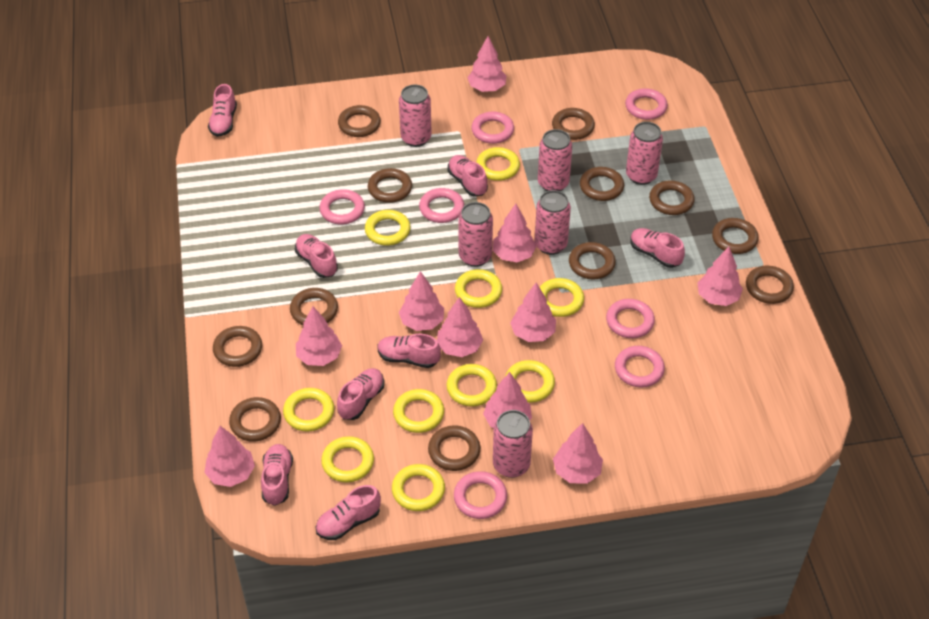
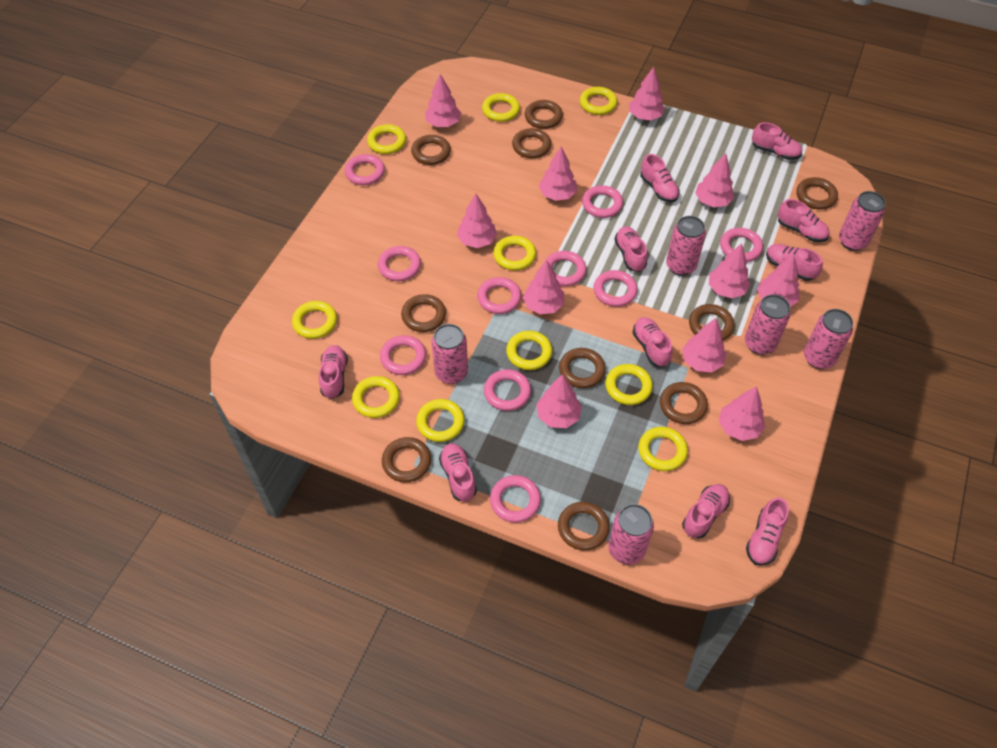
brown ring: [213,326,262,367] [229,397,281,442] [290,288,338,325] [338,105,381,137] [368,168,412,203] [428,425,480,471] [552,108,595,140] [569,242,616,279] [580,167,624,201] [649,180,695,215] [712,218,759,254] [746,266,794,304] = 12 -> [382,437,431,483] [401,294,446,332] [411,135,451,165] [512,128,551,158] [525,100,563,129] [558,502,610,551] [559,348,606,388] [660,382,708,424] [689,304,735,340] [796,177,838,210] = 10
pink ring: [319,189,365,224] [419,188,464,223] [454,471,507,519] [471,112,514,144] [606,299,655,338] [615,346,665,388] [625,88,668,120] = 7 -> [345,154,385,185] [378,246,421,281] [380,335,426,375] [477,277,521,314] [484,369,531,411] [490,475,541,523] [545,251,587,286] [582,185,623,218] [594,270,638,307] [720,228,763,262] = 10
pink shoe: [208,84,237,137] [261,444,293,506] [295,234,338,278] [316,485,381,540] [337,368,384,420] [378,334,441,368] [448,155,488,196] [630,228,685,268] = 8 -> [319,345,348,399] [439,443,477,502] [614,227,647,272] [632,317,672,367] [640,154,680,202] [682,484,730,538] [746,497,789,566] [752,122,802,160] [766,244,823,281] [778,199,830,242] = 10
pink tree: [204,426,255,487] [296,306,342,366] [399,271,444,331] [437,297,483,357] [467,36,507,92] [483,372,532,428] [493,204,536,262] [510,283,556,342] [553,423,603,484] [697,247,743,306] = 10 -> [425,74,461,127] [457,193,497,248] [523,260,564,314] [536,374,582,428] [539,147,577,201] [629,67,665,120] [682,318,726,372] [695,153,734,207] [709,243,751,298] [719,386,765,441] [757,255,799,307] = 11

